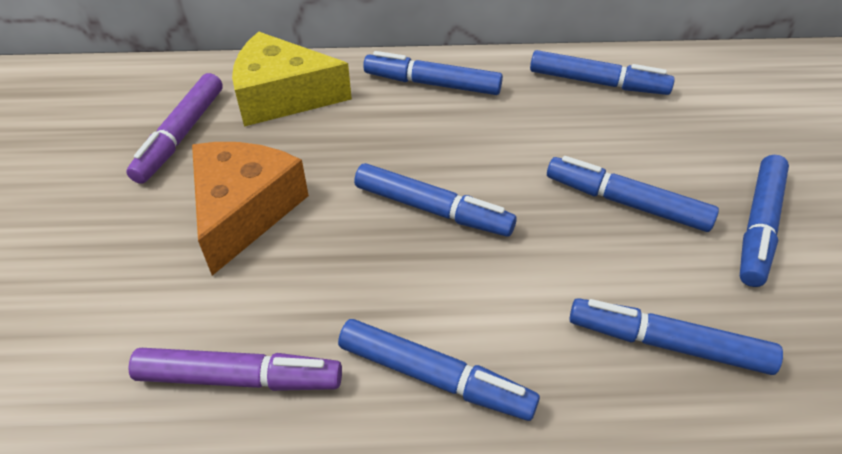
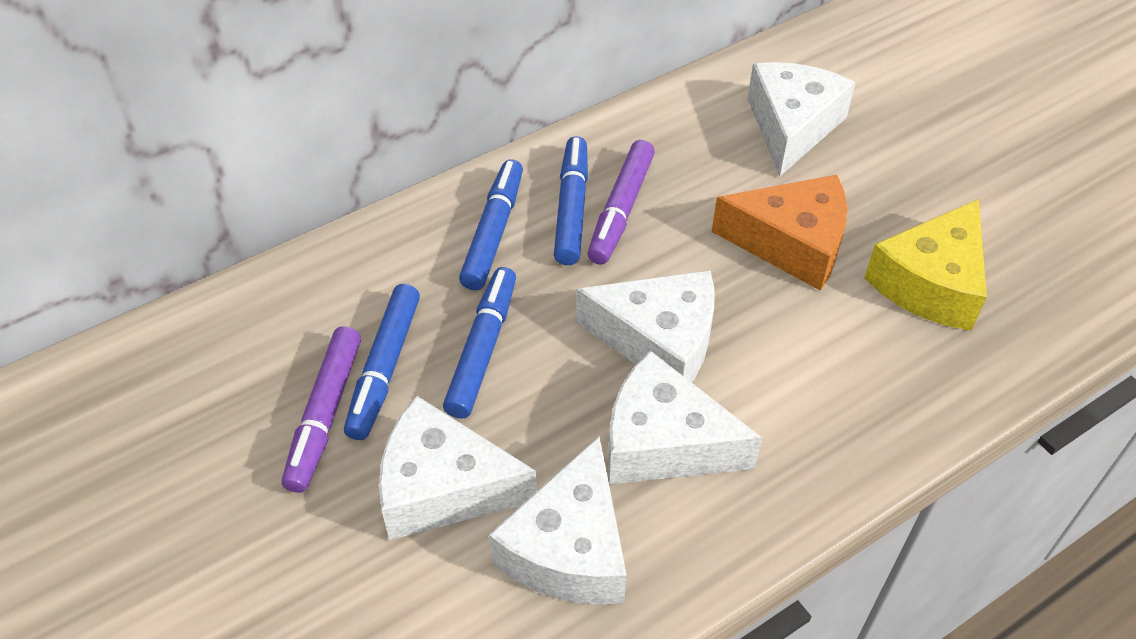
blue marker: [338,319,540,421] [354,163,517,237] [363,51,503,95] [530,50,675,95] [547,156,719,232] [569,298,783,375] [740,155,789,287] = 7 -> [344,284,420,440] [443,267,516,419] [459,159,523,290] [554,136,588,265] = 4
white cheese: none = 0 -> [379,396,537,540] [489,436,627,605] [576,270,715,382] [608,350,762,484] [747,62,856,176] = 5

